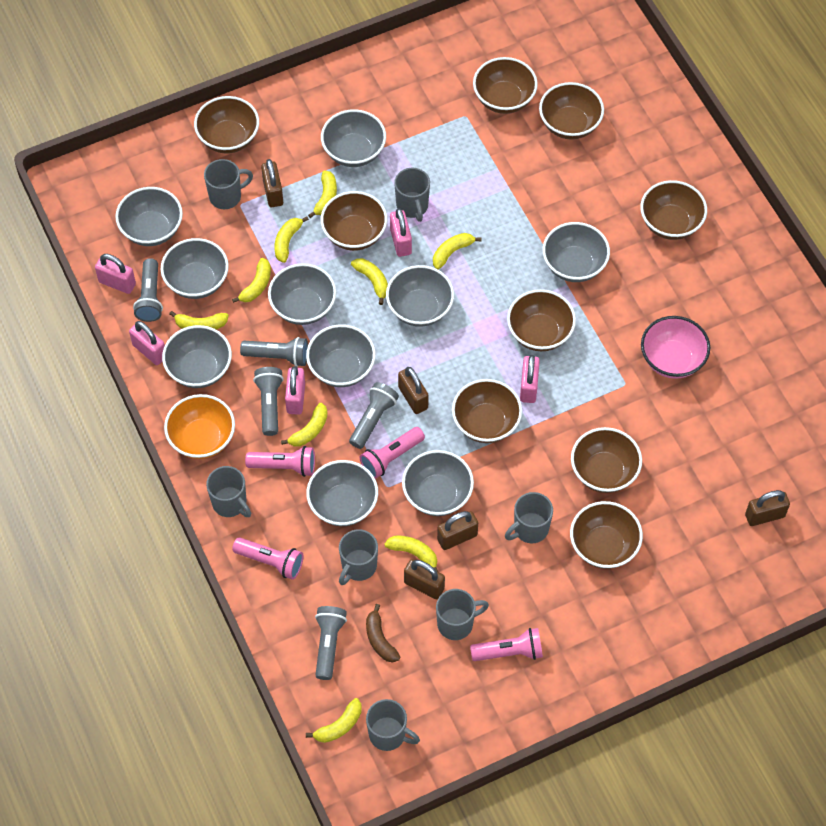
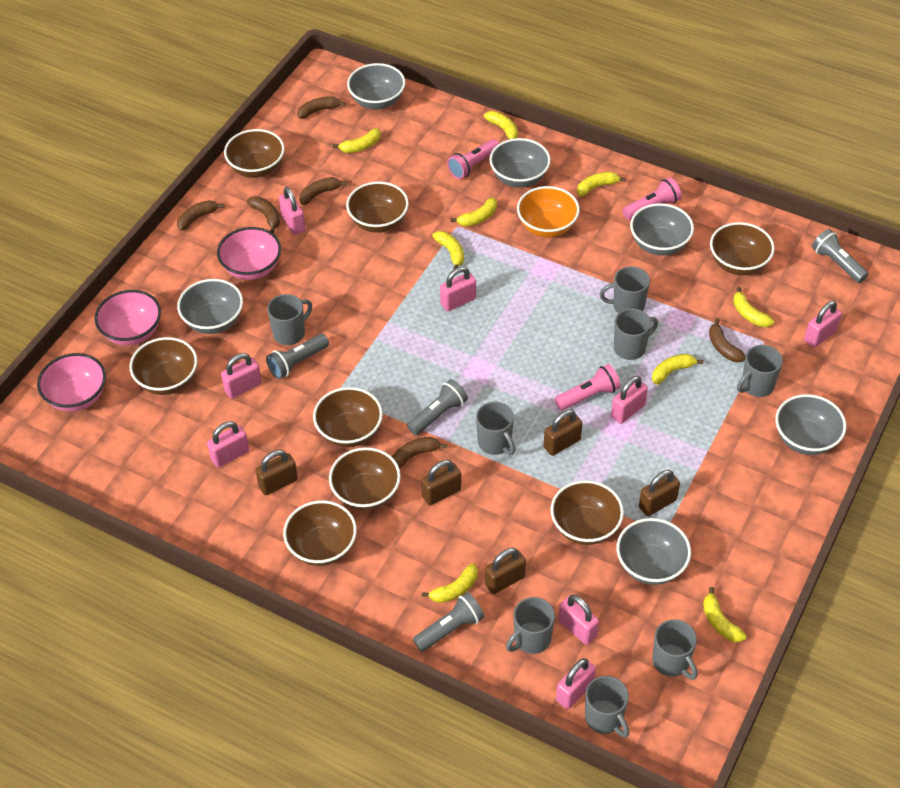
brown banana: [366,604,400,663] = 1 -> [177,200,225,231] [246,196,280,233] [297,96,346,119] [299,177,347,205] [392,437,447,468] [709,318,746,362] = 6
brown bowl: [194,96,259,154] [321,191,387,251] [452,379,522,443] [473,57,538,114] [507,289,576,351] [539,82,604,140] [570,501,643,569] [571,427,642,493] [640,180,707,240] = 9 -> [129,337,198,395] [224,129,285,178] [283,500,357,566] [313,387,383,447] [329,447,401,510] [346,181,409,233] [550,480,624,545] [710,222,775,275] = 8
grey bowl: [115,187,183,246] [161,238,229,299] [162,325,232,388] [268,263,336,325] [306,324,376,387] [306,460,378,526] [321,109,386,167] [386,265,454,327] [402,450,474,516] [542,222,610,282] = 10 -> [177,279,243,334] [347,63,405,110] [489,138,551,187] [616,518,691,585] [630,203,694,256] [775,394,846,455] = 6
grey flashlight: [133,258,163,322] [240,337,308,367] [253,367,284,436] [315,606,347,680] [349,382,399,449] = 5 -> [266,334,329,379] [407,379,468,435] [413,592,484,652] [812,229,868,283] = 4
grey mug: [204,159,253,209] [206,466,251,517] [339,529,378,585] [366,699,420,751] [394,168,430,222] [436,589,489,640] [505,492,553,543] = 7 -> [267,294,312,345] [476,402,515,455] [506,597,555,654] [585,676,629,738] [599,266,650,313] [614,308,658,360] [652,619,697,680] [737,345,783,397] = 8
pink bowl: [641,316,710,379] = 1 -> [37,353,106,412] [94,290,161,346] [217,227,281,280] = 3
pink flashlight: [232,538,303,580] [245,446,315,477] [360,427,425,479] [470,628,543,661] = 4 -> [447,139,499,179] [555,364,621,410] [623,177,682,220] = 3
pink padlock: [95,254,136,294] [129,321,165,365] [285,366,305,415] [390,208,412,257] [520,355,540,403] = 5 -> [207,421,249,468] [221,353,262,399] [279,187,305,235] [440,267,476,311] [556,658,596,709] [558,595,599,645] [611,376,648,424] [804,301,842,348] = 8

